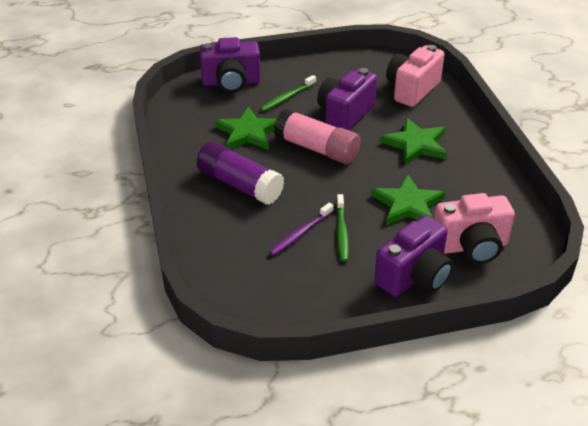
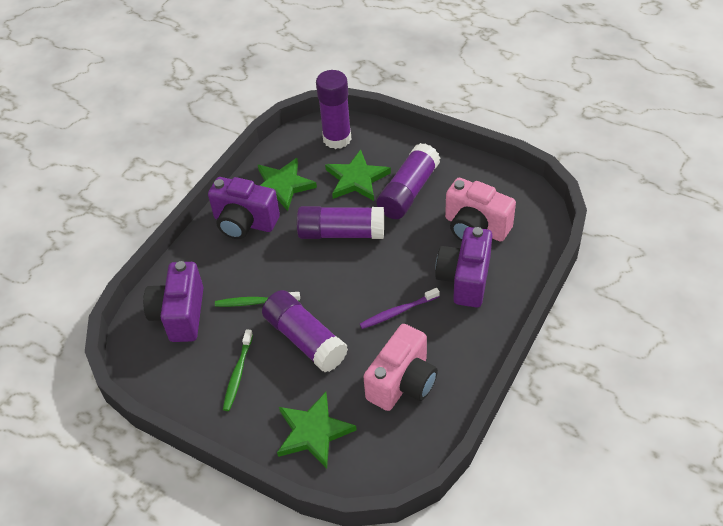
pink glue stick: [274,108,361,164] = 1 -> none = 0
purple glue stick: [197,141,284,205] = 1 -> [262,290,348,372] [297,206,384,239] [316,70,352,149] [376,143,440,219] = 4

